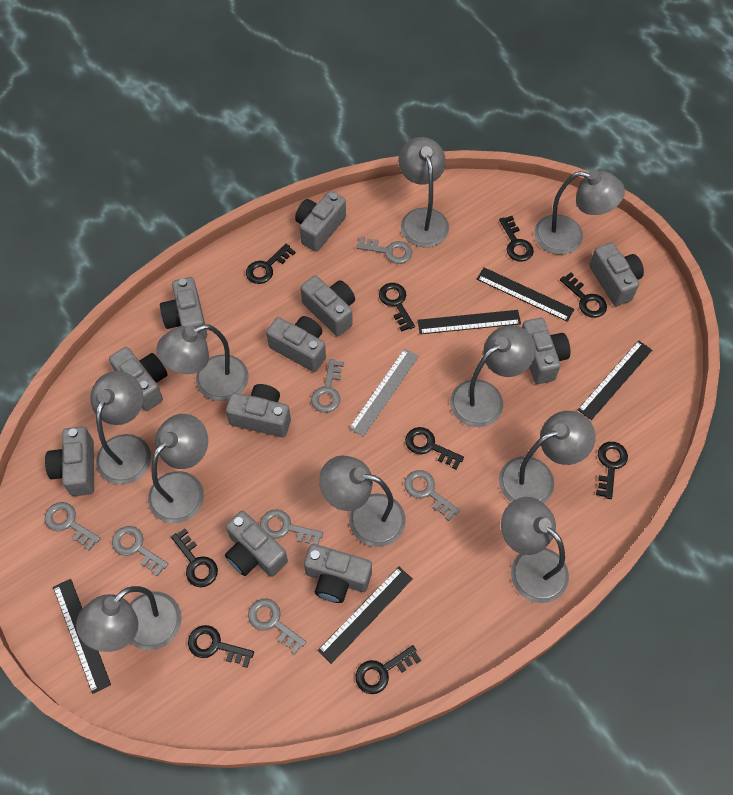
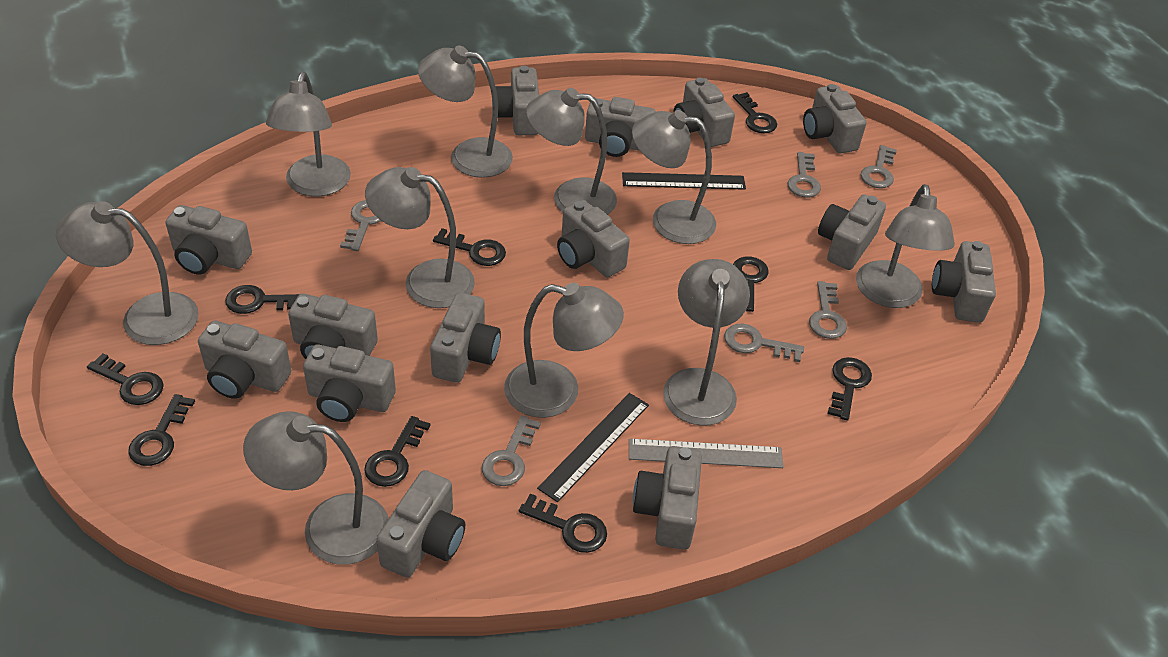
black ruler: [53,579,111,694] [318,567,413,664] [417,310,521,334] [477,267,574,322] [577,340,652,420] = 5 -> [537,393,649,502] [622,172,746,190] = 2
grey camera: [45,426,94,496] [109,347,168,411] [160,277,207,338] [225,511,288,577] [226,384,291,437] [266,316,326,372] [295,191,346,252] [300,275,355,336] [304,544,372,603] [522,318,570,384] [589,243,644,306] = 11 -> [166,205,252,275] [198,320,291,399] [288,294,378,359] [303,345,396,422] [376,470,465,578] [430,293,501,383] [492,65,539,135] [557,200,630,277] [585,97,656,157] [633,446,702,550] [674,77,735,147] [803,84,867,153] [818,194,886,270] [932,241,996,323] = 14
grey key: [45,502,100,551] [112,526,168,576] [248,598,306,655] [260,509,323,545] [311,359,344,413] [357,237,412,264] [404,470,460,521] = 7 -> [340,200,381,251] [482,415,541,486] [724,323,804,362] [787,152,821,198] [809,281,847,339] [860,145,897,188] = 6

